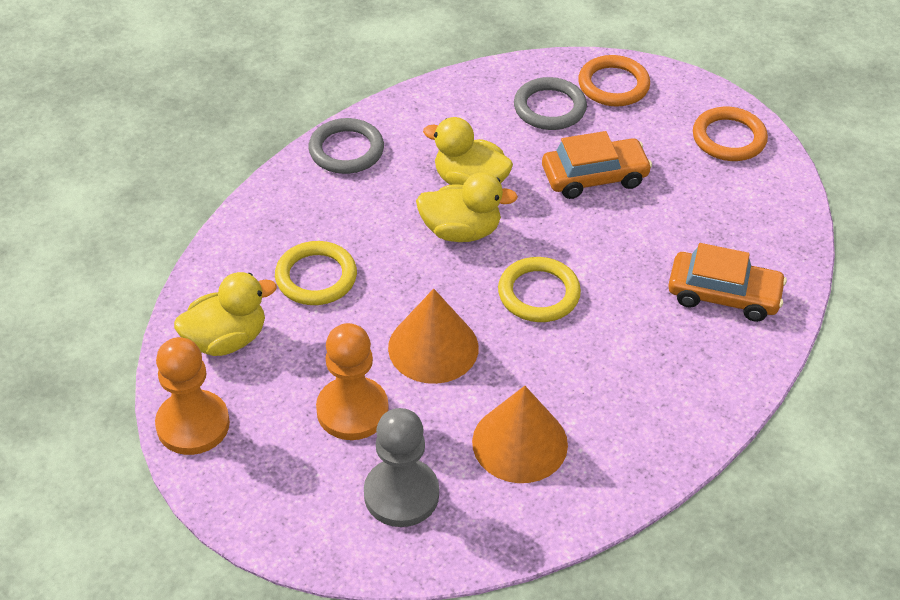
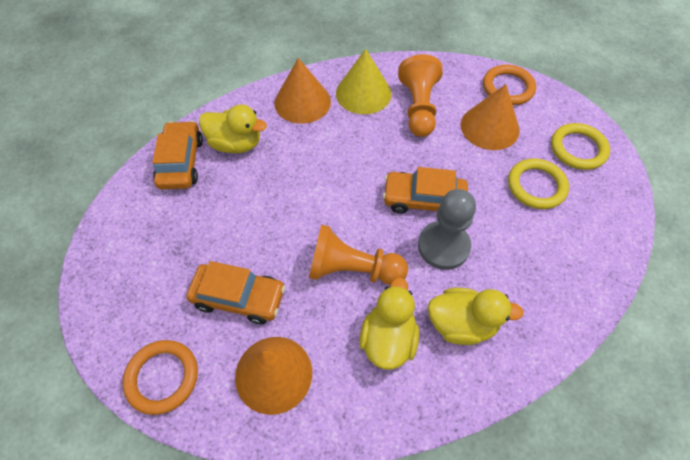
grey ring: [308,118,384,174] [514,77,587,130] = 2 -> none = 0
orange car: [542,131,652,199] [668,243,787,322] = 2 -> [152,121,203,189] [186,261,286,324] [383,167,468,214] = 3
orange cone: [388,289,479,384] [472,386,568,483] = 2 -> [235,337,312,415] [274,58,331,124] [461,84,520,150] = 3
yellow cone: none = 0 -> [336,49,392,114] = 1

